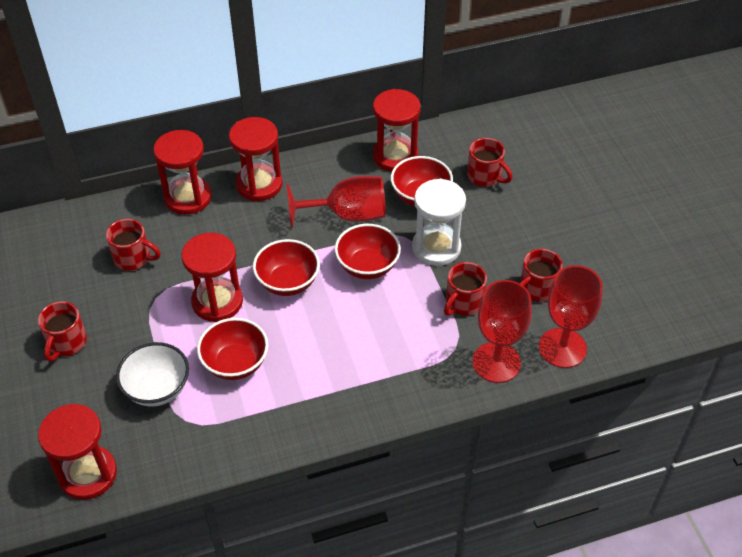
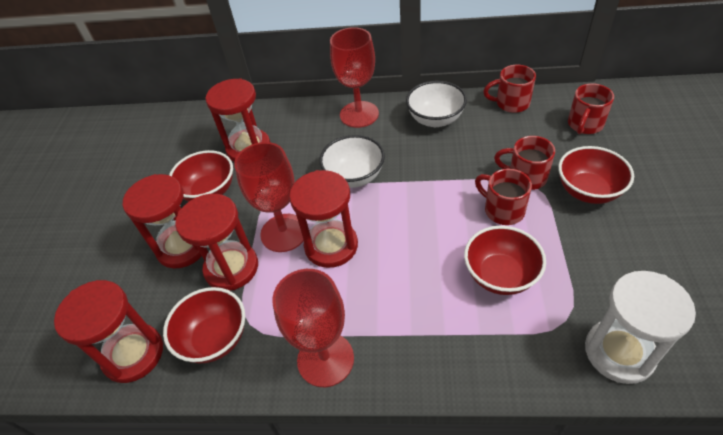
red mug: [38,301,87,362] [106,219,161,271] [444,262,487,316] [467,138,513,187] [520,249,563,302] = 5 -> [475,169,532,225] [483,65,536,113] [494,136,555,190] [568,83,614,134] = 4
white bowl: [116,342,189,406] = 1 -> [319,135,385,188] [406,81,467,127] = 2

